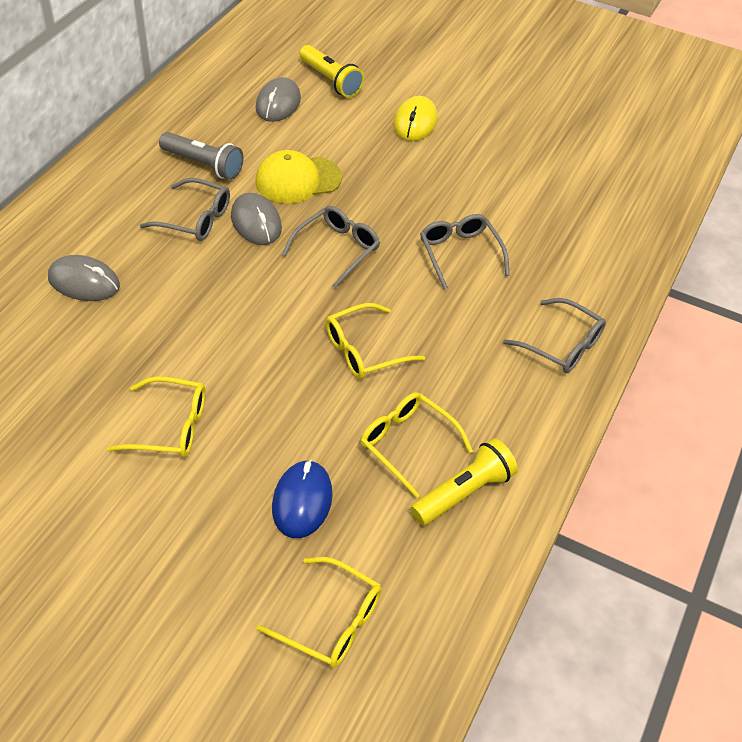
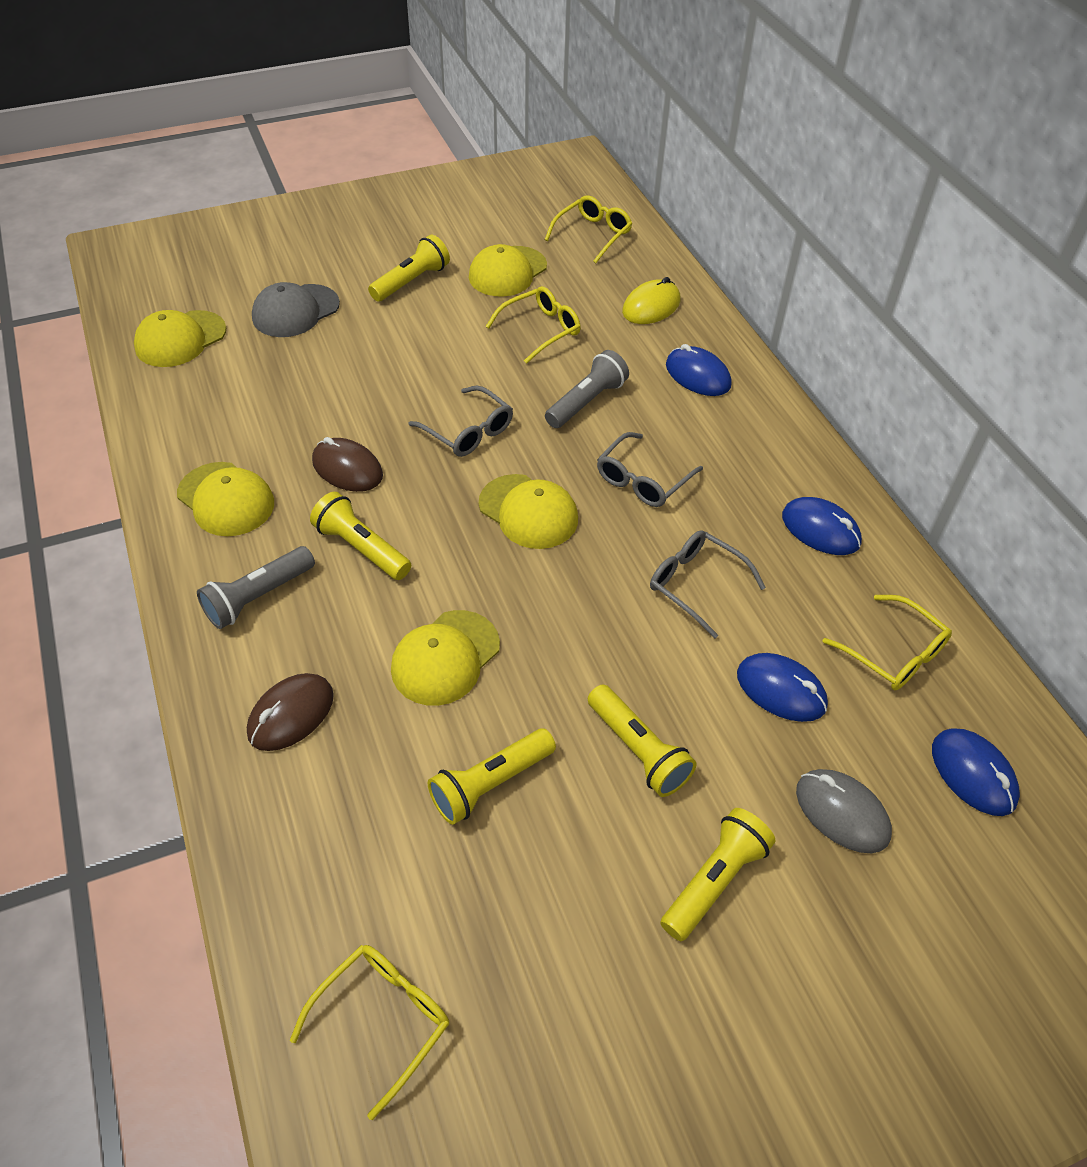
blue mouse: [272,460,333,538] = 1 -> [666,344,732,396] [737,653,828,722] [782,497,862,555] [932,728,1020,816] = 4
brown mouse: none = 0 -> [247,673,334,751] [312,437,383,492] = 2
grey cap: none = 0 -> [252,282,340,337] = 1
grey flashlight: [159,132,244,180] = 1 -> [197,546,315,629] [545,350,629,428] = 2
grey glasses: [140,178,230,241] [282,206,380,289] [420,214,510,290] [503,298,606,373] = 4 -> [409,386,513,457] [597,432,703,507] [650,530,766,639] = 3
grey mouse: [48,255,120,301] [231,193,282,245] [256,77,301,122] = 3 -> [796,769,892,853] = 1
yellow cap: [255,150,342,203] = 1 -> [134,310,226,367] [177,462,274,536] [391,610,500,706] [469,244,547,297] [479,474,578,549] = 5
yellow flashlight: [299,45,365,98] [411,438,518,525] = 2 -> [310,492,411,580] [368,235,450,302] [428,728,556,825] [588,684,696,797] [660,808,775,941] = 5

